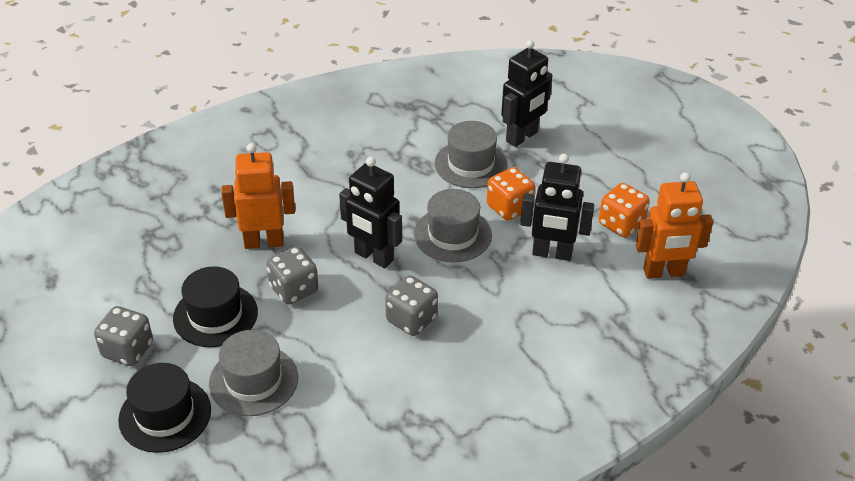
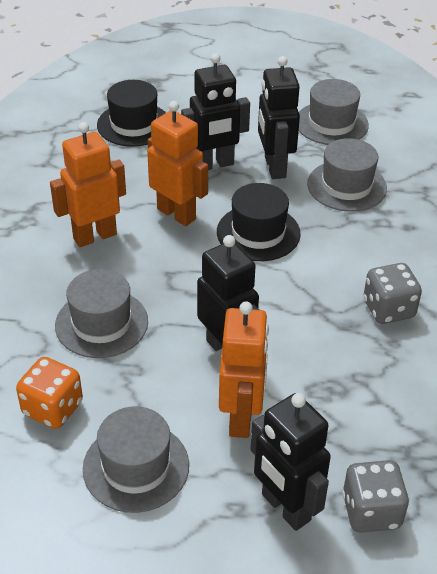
black robot: [339,157,402,268] [501,40,553,147] [520,154,594,261] = 3 -> [181,53,250,170] [197,235,259,351] [250,393,331,531] [258,56,300,179] = 4
grey dice: [94,306,153,366] [266,246,318,305] [385,276,438,336] = 3 -> [342,460,409,533] [364,263,422,324] = 2
grey hat: [209,330,298,416] [414,189,492,262] [435,121,508,188] = 3 -> [55,269,148,358] [83,406,189,513] [299,79,369,145] [307,138,387,212] = 4
orange dice: [487,167,535,221] [599,183,650,237] = 2 -> [16,357,83,429] = 1
orange robot: [221,143,295,249] [636,172,713,279] = 2 -> [50,122,126,247] [147,101,208,226] [219,301,269,438] = 3

